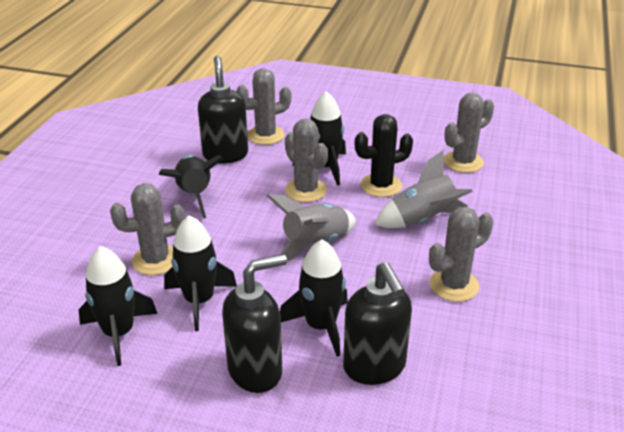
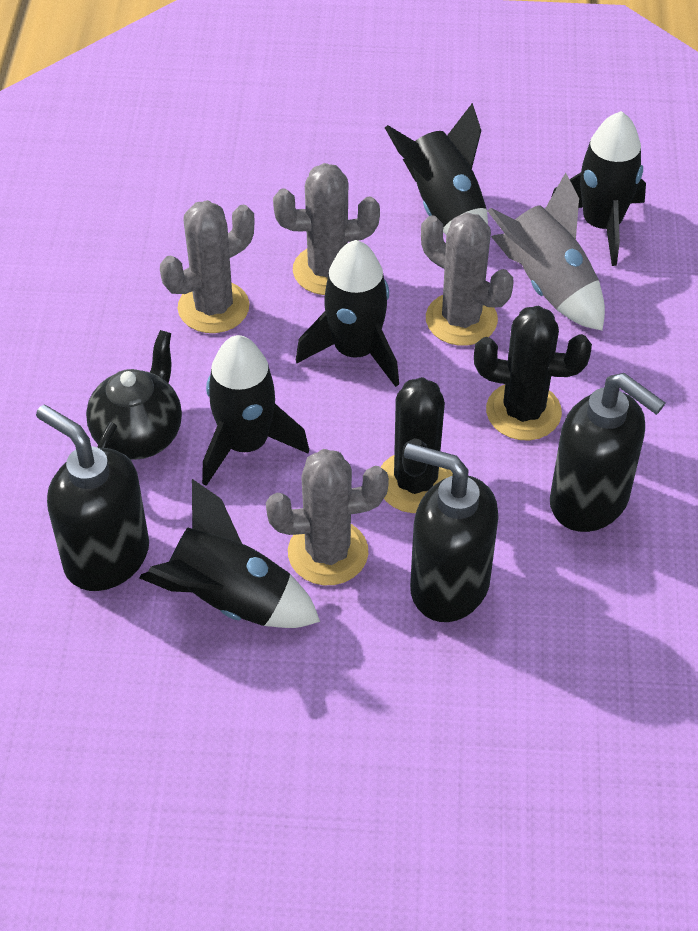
black cactus: [355,114,413,197] = 1 -> [381,377,453,513] [474,306,592,440] = 2
black teapot: none = 0 -> [86,330,182,460] = 1
grey cactus: [110,183,186,275] [236,68,291,145] [285,119,328,202] [429,207,493,302] [444,93,494,173] = 5 -> [160,200,255,333] [266,449,389,585] [273,163,380,295] [421,213,513,346] = 4
grey rocket: [267,194,356,261] [375,150,473,228] = 2 -> [488,173,605,331] = 1

